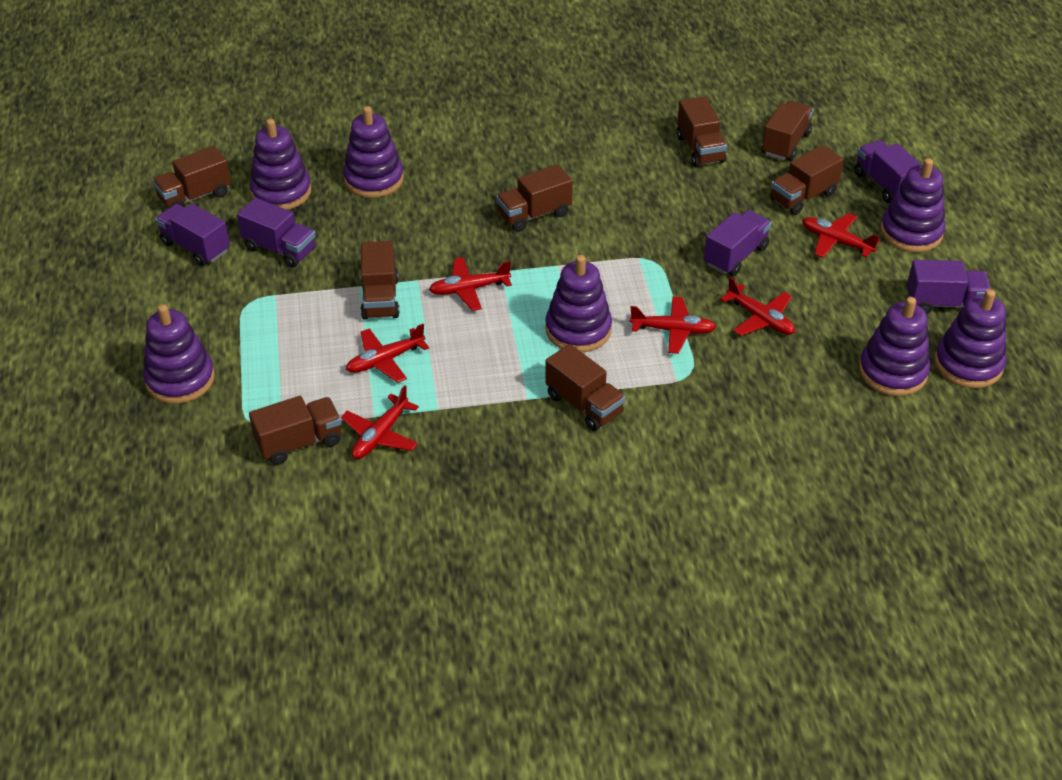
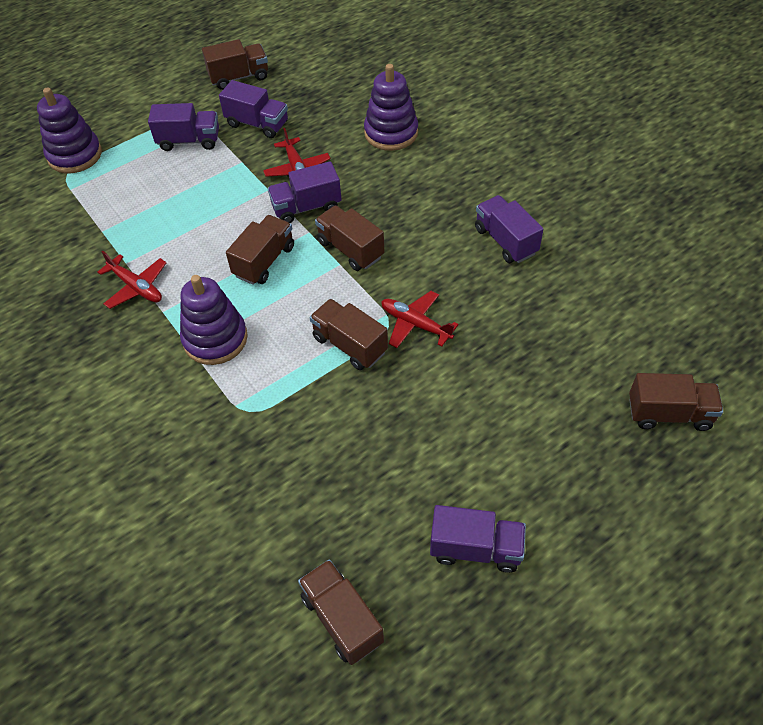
brown truck: [152,146,231,208] [249,396,342,465] [361,241,400,320] [496,165,573,232] [545,344,626,431] [677,97,727,167] [761,101,814,161] [770,145,844,215] = 8 -> [202,39,268,90] [226,215,294,285] [298,559,384,665] [310,299,388,370] [315,205,384,271] [629,373,723,431] = 6
purple stacking toy: [143,304,215,404] [250,119,311,210] [343,106,404,198] [545,255,612,352] [859,297,930,396] [880,158,945,252] [934,289,1006,388] = 7 -> [37,87,102,173] [180,275,248,365] [364,64,418,151] = 3
red plane: [341,385,419,459] [346,324,429,383] [429,257,512,311] [630,297,716,354] [720,277,795,336] [802,213,880,258] = 6 -> [97,251,166,309] [263,128,330,177] [381,291,459,348] = 3

